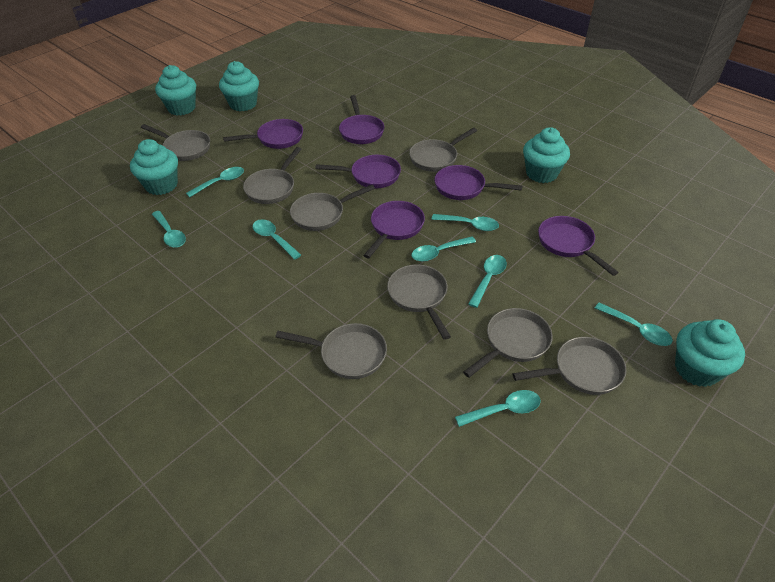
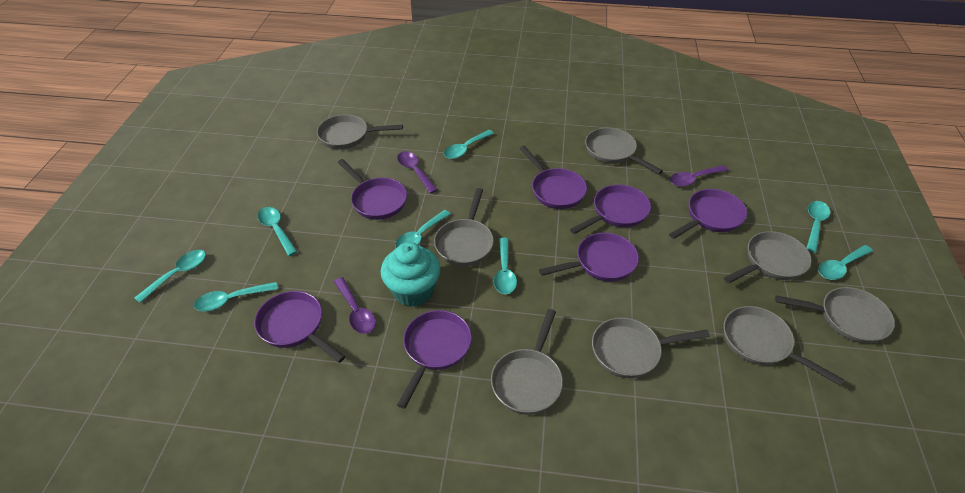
purple pan: [223,119,303,149] [315,155,401,188] [339,95,384,144] [363,201,425,258] [434,165,522,200] [538,216,619,276] = 6 -> [254,291,345,363] [337,159,407,220] [397,310,472,409] [519,146,587,209] [539,232,639,282] [570,184,651,234] [669,189,747,239] = 7
purple spoon: none = 0 -> [334,277,376,334] [397,151,437,194] [670,165,729,187] = 3
turquoise cupcake: [130,139,178,195] [155,65,196,116] [219,61,259,111] [523,127,570,183] [675,319,745,387] = 5 -> [381,242,441,307] = 1

